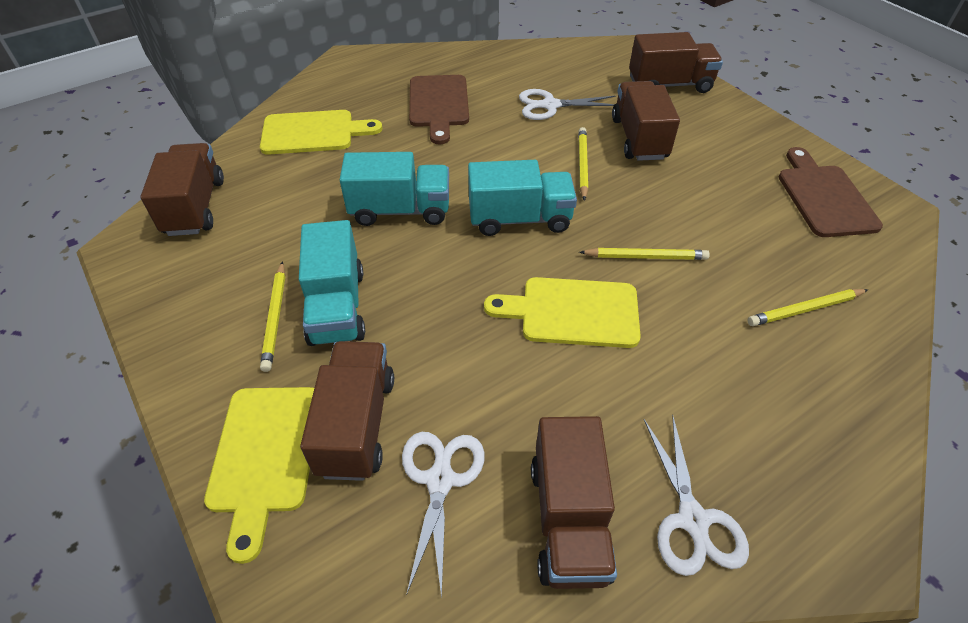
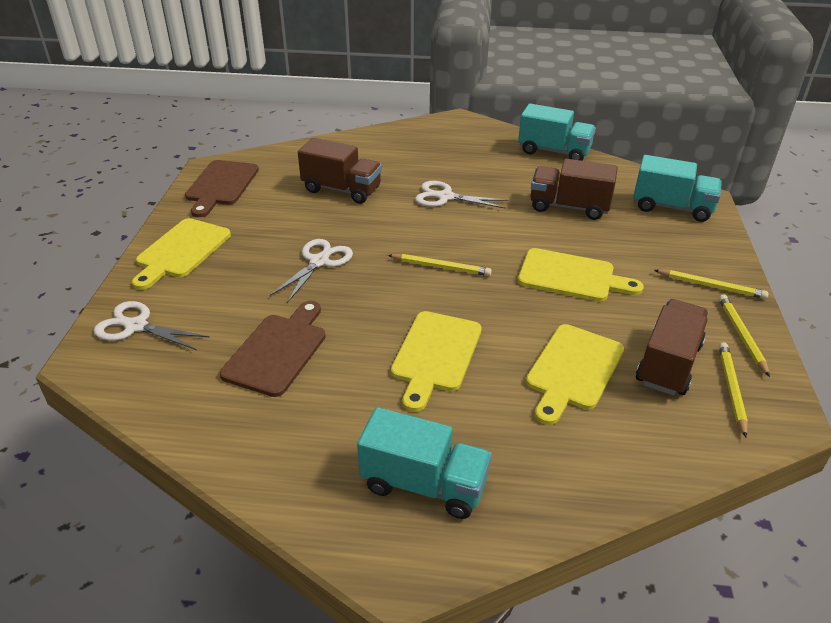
brown truck: [140,143,224,236] [300,341,394,481] [531,416,617,589] [612,81,680,161] [629,32,723,93] = 5 -> [298,138,382,204] [530,159,618,220] [636,299,709,396] = 3
yellow cutting board: [204,387,314,564] [260,110,382,155] [484,277,641,348] = 3 -> [132,218,231,290] [391,311,482,412] [518,248,644,301] [526,324,624,425] = 4

